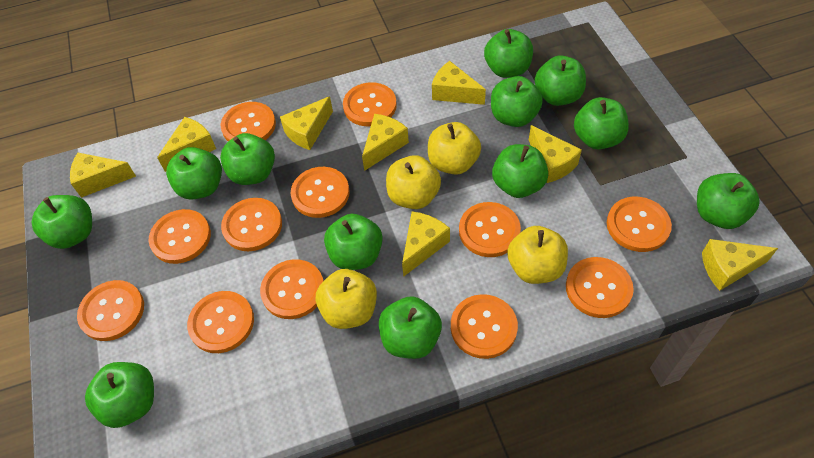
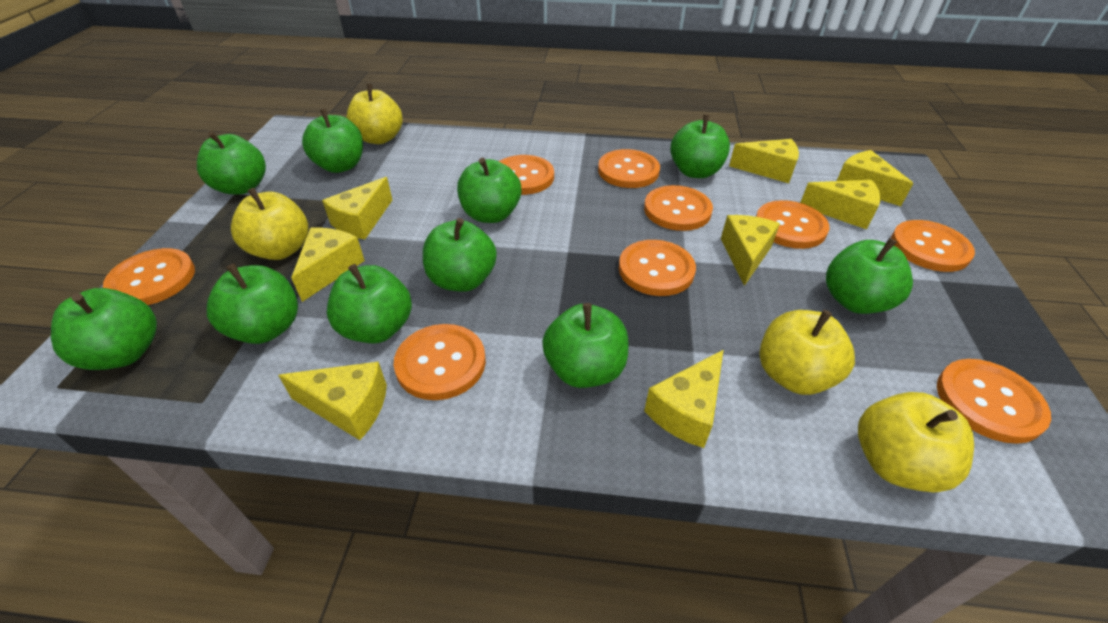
green apple: [32,195,92,249] [85,362,154,428] [166,147,222,200] [220,133,275,185] [324,214,383,270] [379,296,442,359] [484,29,533,78] [491,76,543,127] [492,144,548,198] [535,55,586,106] [574,97,629,149] [697,173,760,229] = 12 -> [51,288,157,370] [197,131,266,195] [207,264,298,344] [302,109,363,173] [327,264,412,344] [423,218,497,292] [457,158,521,223] [542,303,628,388] [670,114,730,178] [826,238,913,314] = 10
orange button: [77,280,144,341] [149,209,211,264] [187,291,254,353] [221,102,276,141] [221,198,282,251] [260,259,324,319] [291,167,349,218] [343,82,397,126] [451,294,518,359] [459,202,521,257] [566,257,634,318] [607,197,672,252] = 12 -> [103,248,195,305] [394,324,486,400] [499,155,554,195] [598,149,660,188] [619,240,696,296] [644,185,713,231] [756,200,830,249] [891,220,975,272] [937,359,1051,444] = 9

